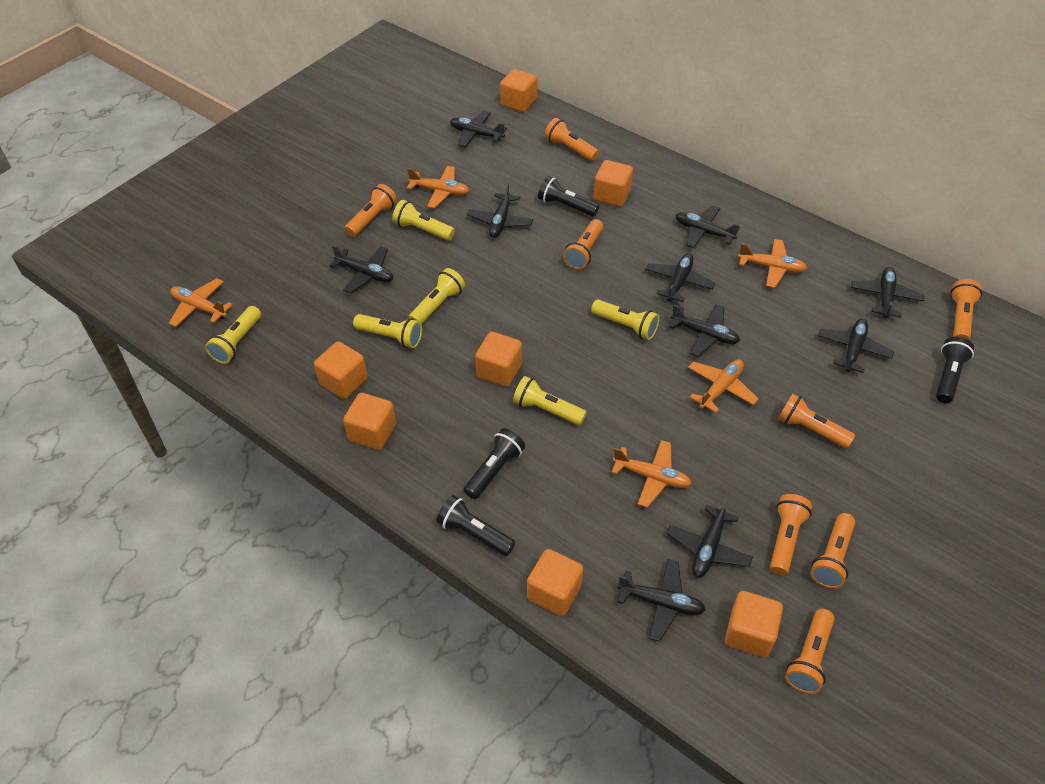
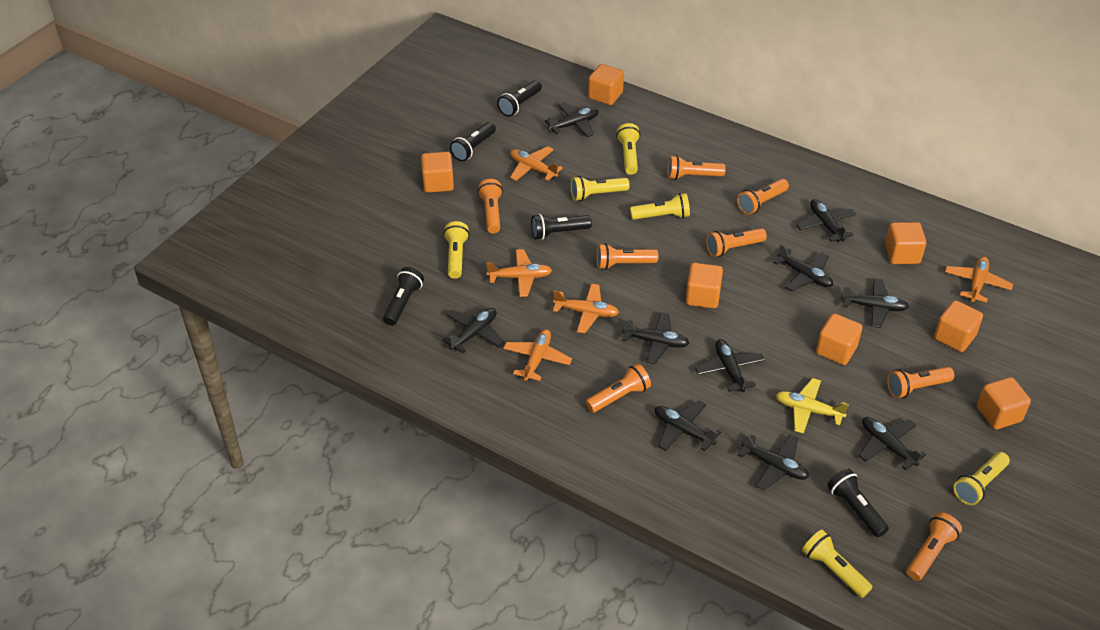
black flashlight: [436,495,515,556] [464,428,525,499] [538,176,599,217] [936,337,974,404] = 4 -> [383,267,424,326] [450,122,496,161] [497,80,542,117] [531,214,592,240] [827,469,889,537] = 5
yellow plane: none = 0 -> [776,378,849,434] = 1

